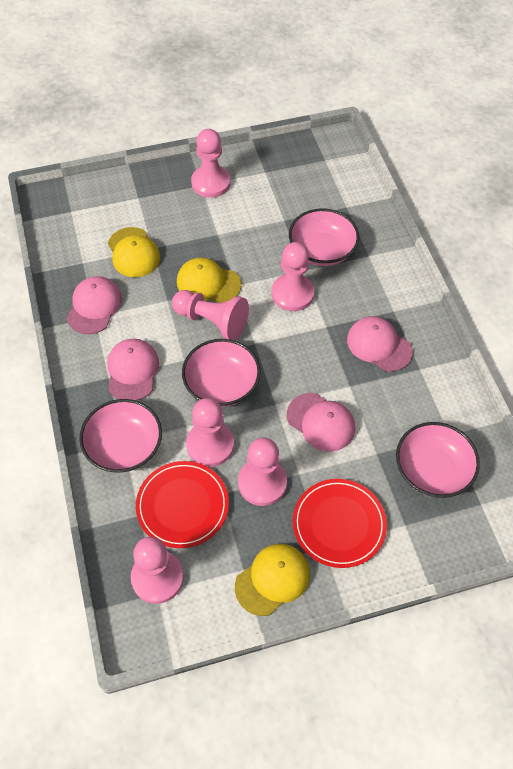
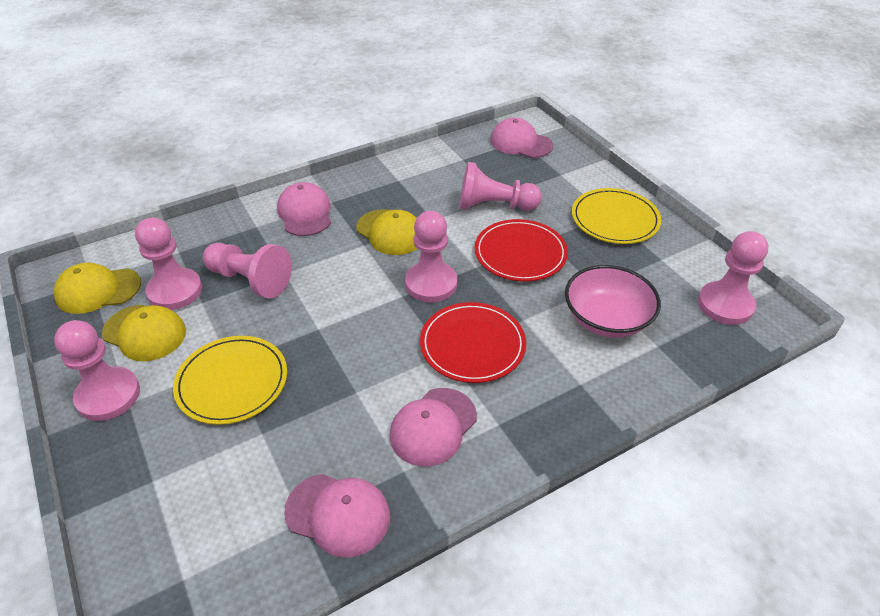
pink bowl: [79,399,162,473] [182,339,261,407] [289,209,359,266] [396,422,480,498] = 4 -> [565,265,661,338] = 1
yellow plate: none = 0 -> [173,336,287,425] [572,188,661,244] = 2

